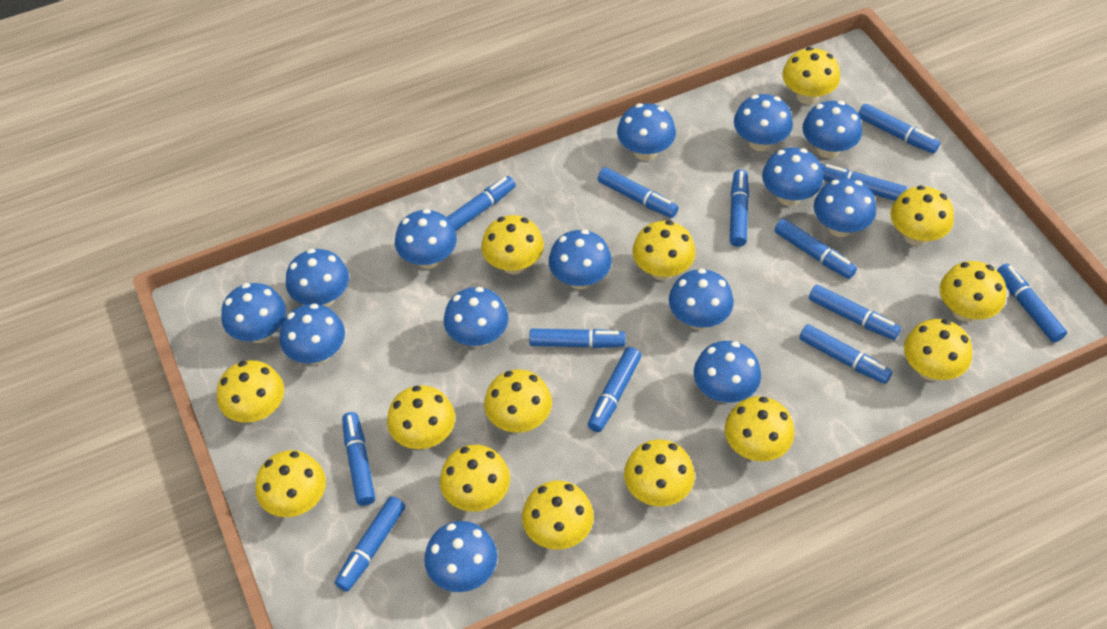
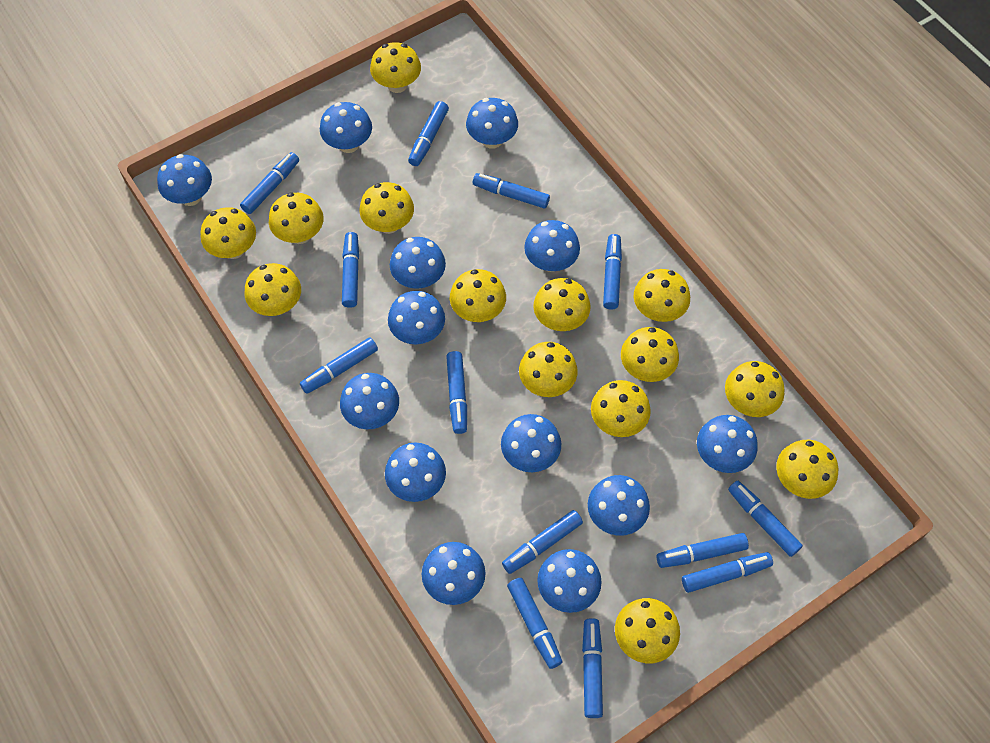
blue mushroom: [221,283,286,343] [280,304,345,365] [286,249,349,307] [395,209,457,269] [424,521,498,592] [444,287,508,348] [549,229,612,289] [617,103,676,161] [669,268,734,330] [694,341,761,403] [734,94,793,151] [762,148,823,206] [802,101,862,158] [814,178,876,237] = 14 -> [157,154,212,206] [320,102,372,153] [340,373,399,429] [385,442,446,502] [388,291,445,344] [390,237,446,289] [422,542,485,605] [466,98,518,149] [501,414,561,472] [524,220,580,272] [537,549,602,613] [588,475,650,536] [697,415,758,473] = 13

